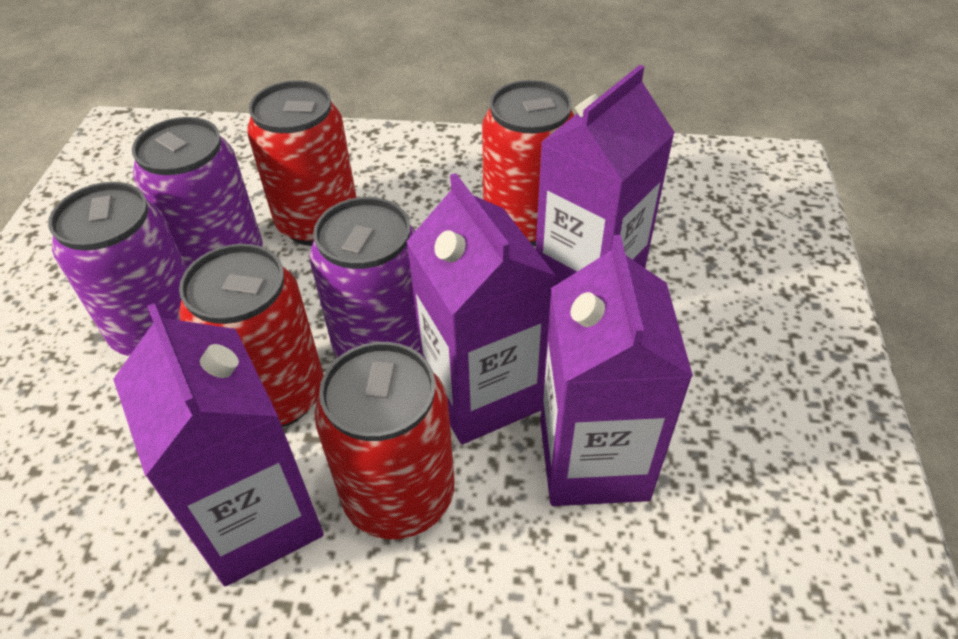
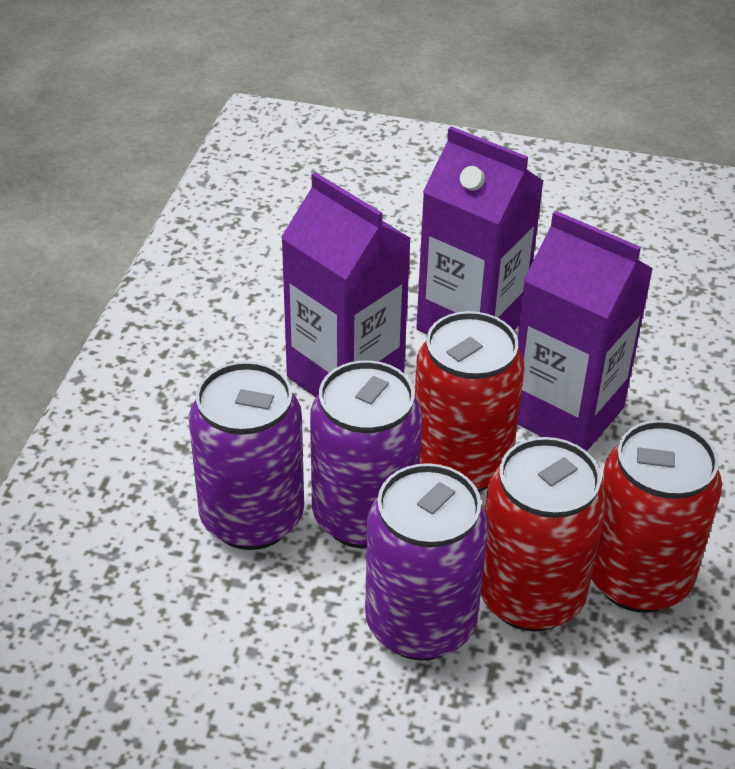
purple carton: [113,303,324,586] [406,173,556,444] [536,65,675,286] [541,235,693,506] = 4 -> [281,172,411,397] [416,126,544,334] [517,211,653,451] = 3
red can: [179,244,323,427] [247,80,356,246] [315,342,454,539] [482,80,574,246] = 4 -> [415,311,524,492] [481,437,606,632] [591,420,722,613] = 3

